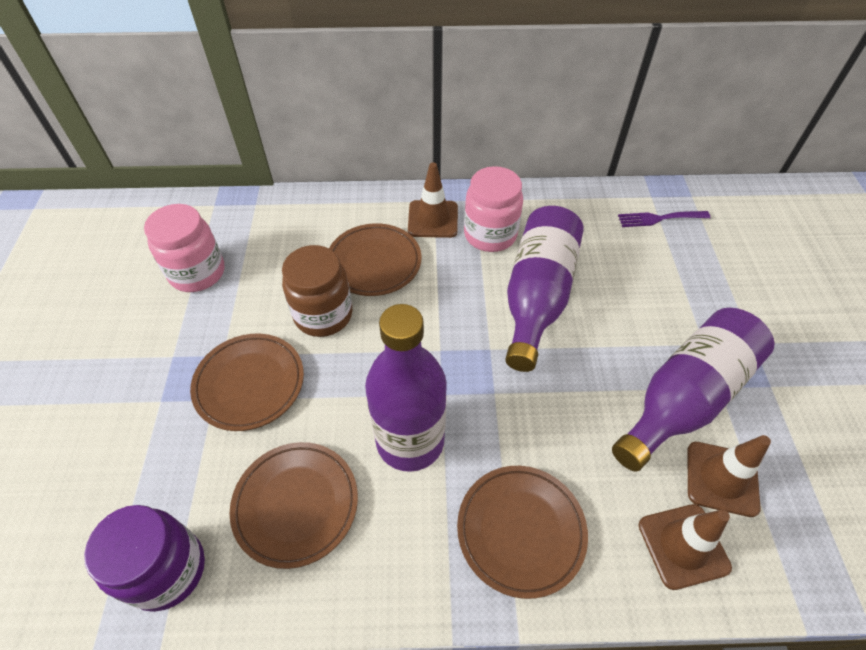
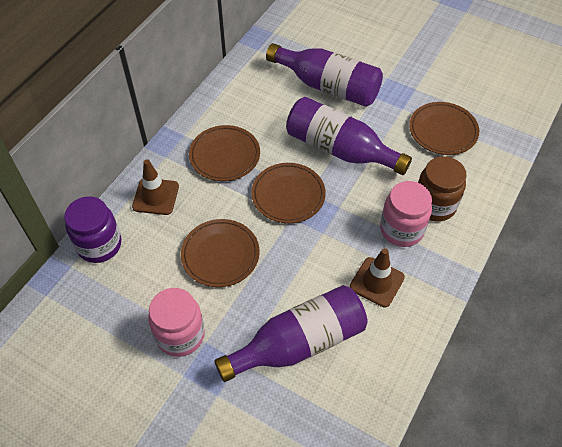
brown traffic cone: [408,163,458,238] [638,504,732,590] [687,435,771,517] = 3 -> [132,159,179,215] [350,248,405,308] = 2
purple fork: [618,211,710,227] = 1 -> none = 0

